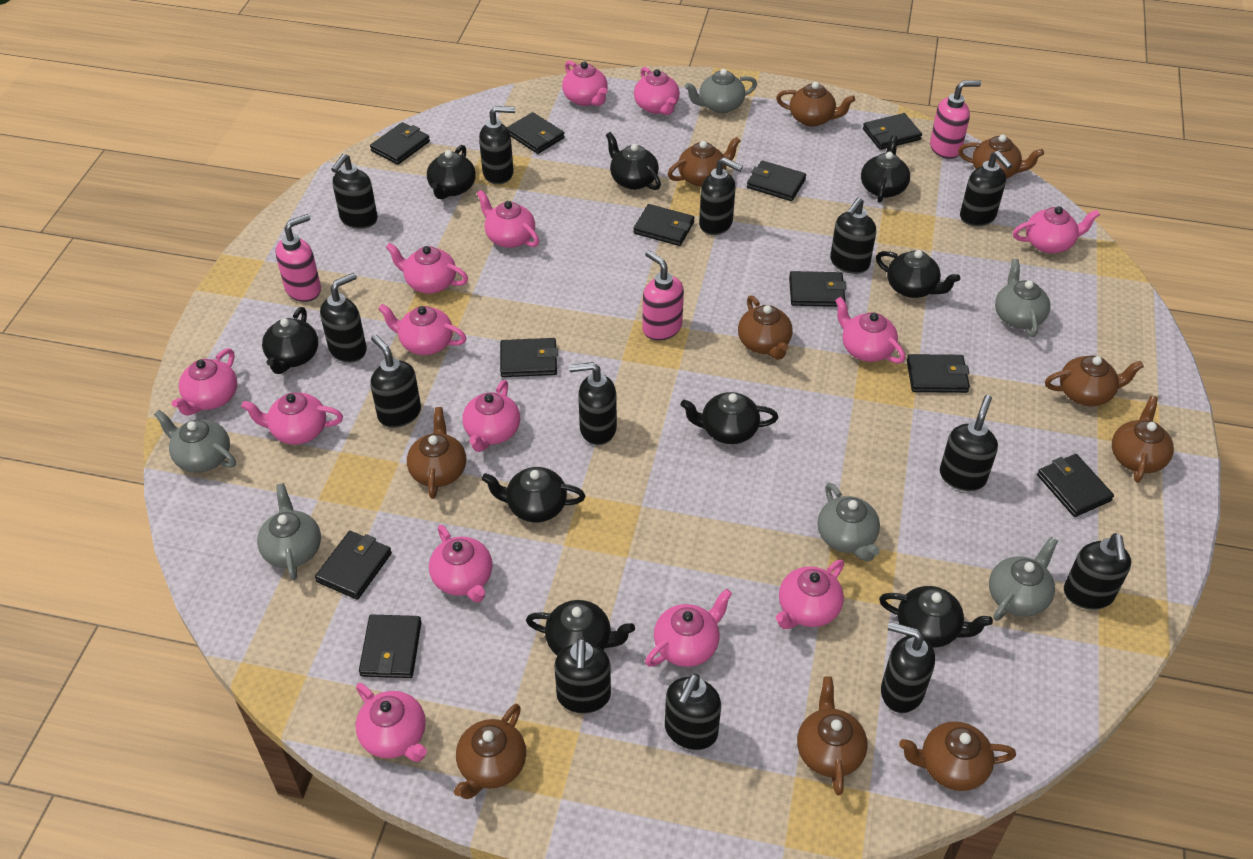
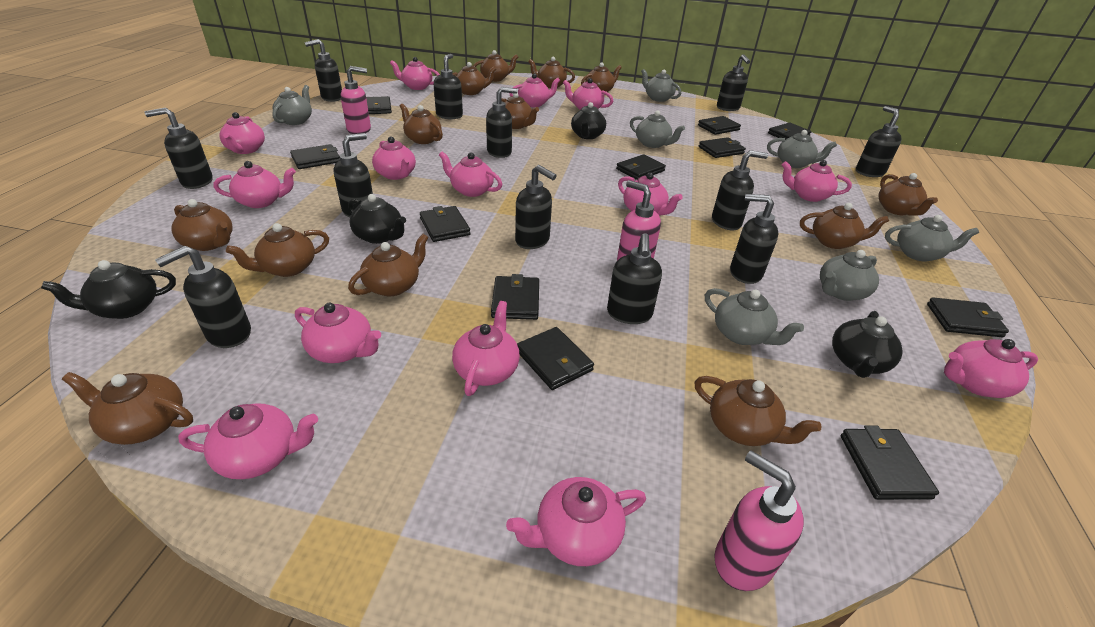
black soap dispenser: [320,273,367,363] [331,154,378,229] [370,334,421,428] [479,106,515,185] [554,638,611,714] [569,362,617,445] [665,673,721,750] [699,157,743,235] [830,198,876,274] [881,622,935,713] [940,395,998,491] [960,151,1013,226] [1064,533,1131,610] = 13 -> [144,107,213,189] [155,246,251,348] [304,39,342,102] [334,133,373,218] [434,54,463,119] [486,87,517,158] [515,165,557,249] [607,233,662,324] [712,150,768,230] [717,54,750,111] [730,194,778,284] [856,106,902,177] = 12
black teapot: [262,307,318,374] [427,145,476,199] [482,467,586,522] [526,600,635,655] [606,132,661,190] [681,392,778,444] [861,135,910,202] [876,250,960,298] [879,586,993,647] = 9 -> [41,260,176,319] [348,194,406,244] [571,102,606,139] [832,311,903,378] = 4
brown teapot: [407,407,466,499] [454,704,526,799] [668,137,741,187] [738,295,793,360] [776,82,855,127] [797,676,868,795] [899,721,1016,791] [958,135,1044,179] [1045,355,1144,406] [1112,396,1174,483] = 10 -> [62,372,193,445] [172,199,233,251] [226,223,329,277] [348,234,429,296] [400,104,443,144] [453,62,496,95] [473,50,518,82] [501,93,539,129] [528,57,575,88] [581,62,622,92] [694,376,821,446] [800,203,889,249] [878,173,938,216] = 13
grey teapot: [154,410,236,473] [257,483,321,580] [685,69,757,113] [818,483,880,562] [989,537,1058,621] [995,259,1051,337] = 6 -> [272,85,312,125] [630,110,685,148] [641,69,681,102] [705,288,804,345] [767,130,837,168] [820,250,879,301] [885,215,979,262] = 7

